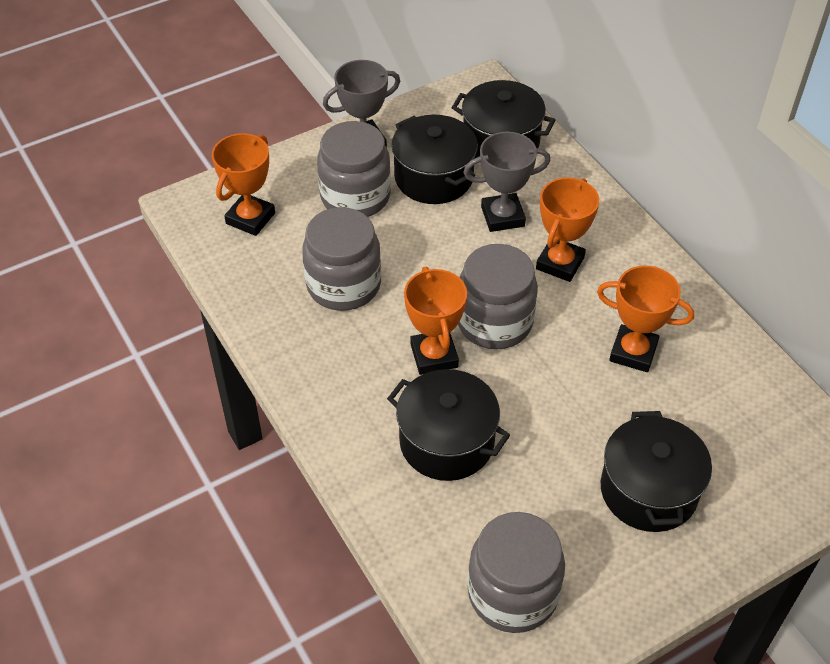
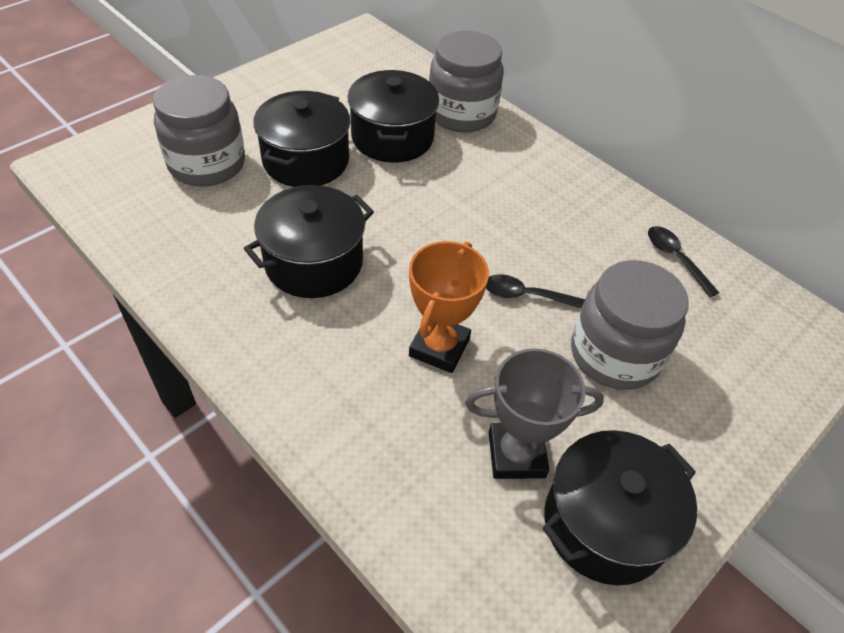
black spoon: none = 0 -> [486,274,585,308] [648,226,719,297] = 2
grey jar: [302,207,381,311] [317,121,391,217] [458,244,538,349] [468,512,565,633] = 4 -> [153,75,245,187] [429,31,503,133] [571,260,689,390] = 3
grey trophy: [323,60,400,147] [463,132,550,232] = 2 -> [465,348,604,479] = 1
orange trophy: [212,133,275,236] [404,266,467,375] [536,178,599,282] [597,266,694,372] = 4 -> [409,241,489,373] = 1

